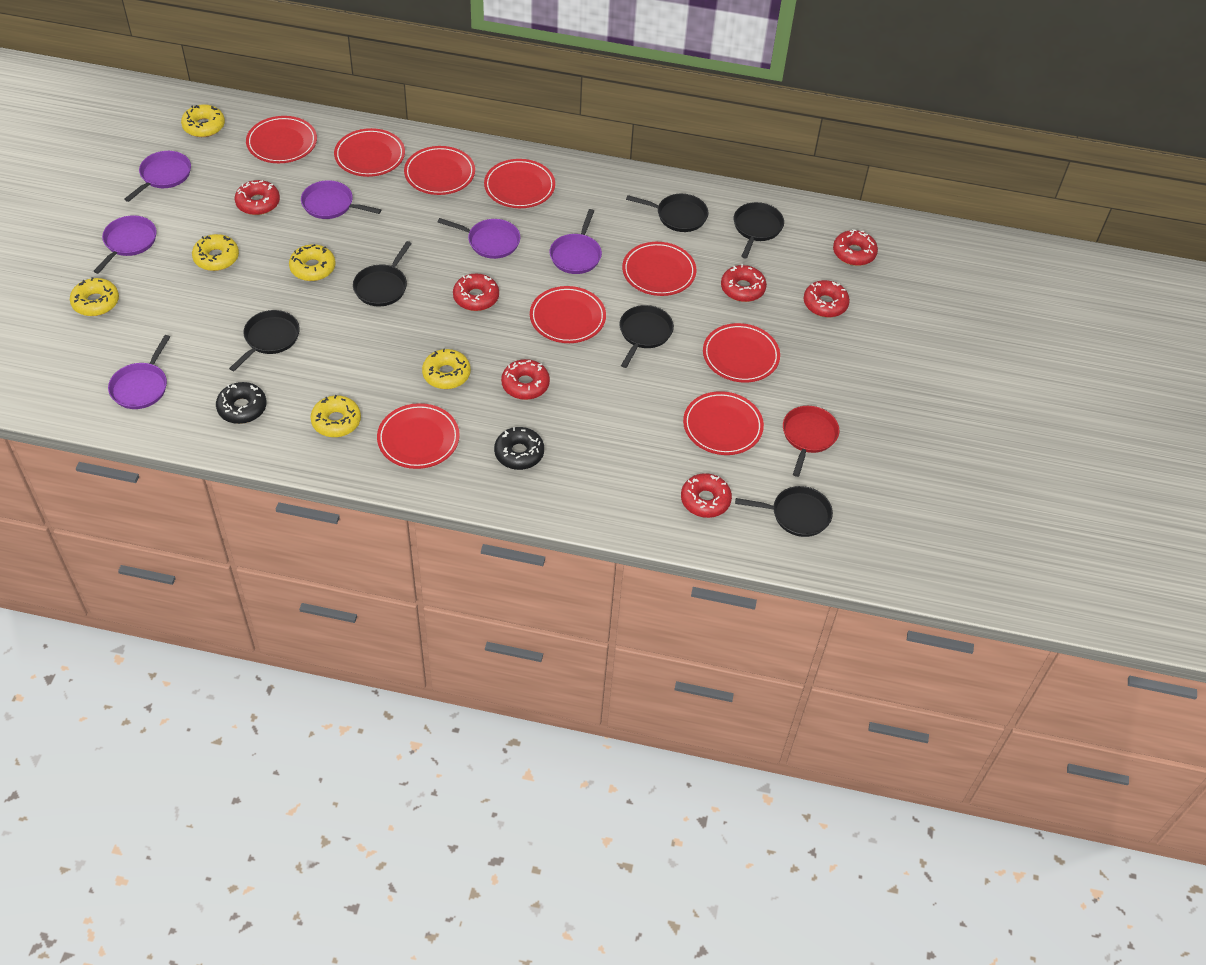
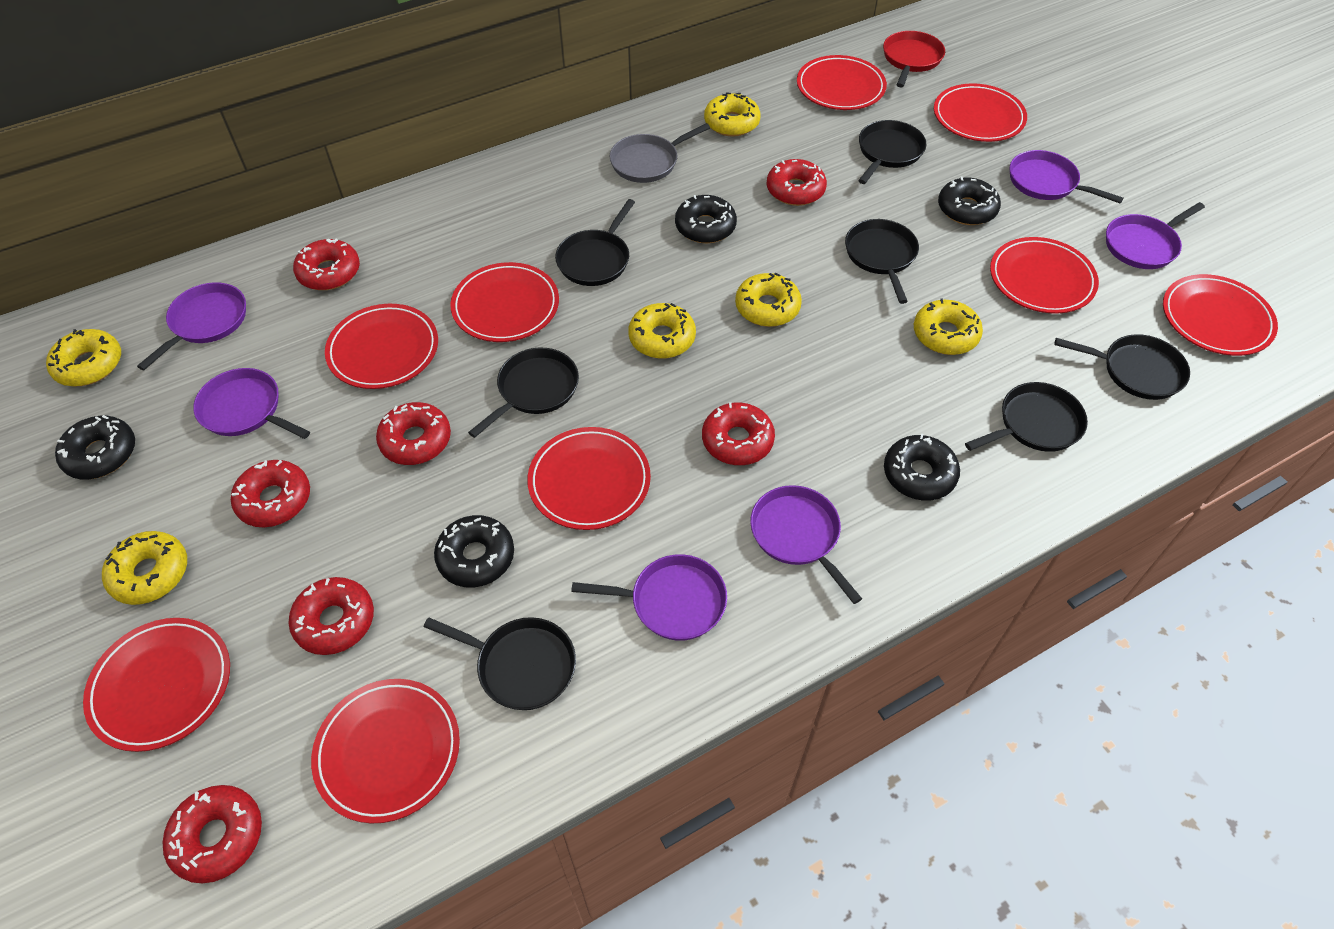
black donut: [216,382,267,424] [494,427,544,470] = 2 -> [55,415,135,479] [434,515,514,588] [675,195,737,243] [884,434,960,501] [938,177,1001,225] = 5
black pan: [229,310,300,371] [353,241,412,306] [619,305,674,368] [626,194,708,232] [734,202,784,259] [735,486,833,537] = 6 -> [424,617,576,710] [468,347,579,438] [555,199,635,286] [845,219,919,304] [858,120,926,184] [965,382,1088,452] [1054,334,1190,400] = 7
grey pan: none = 0 -> [610,123,710,183] = 1

